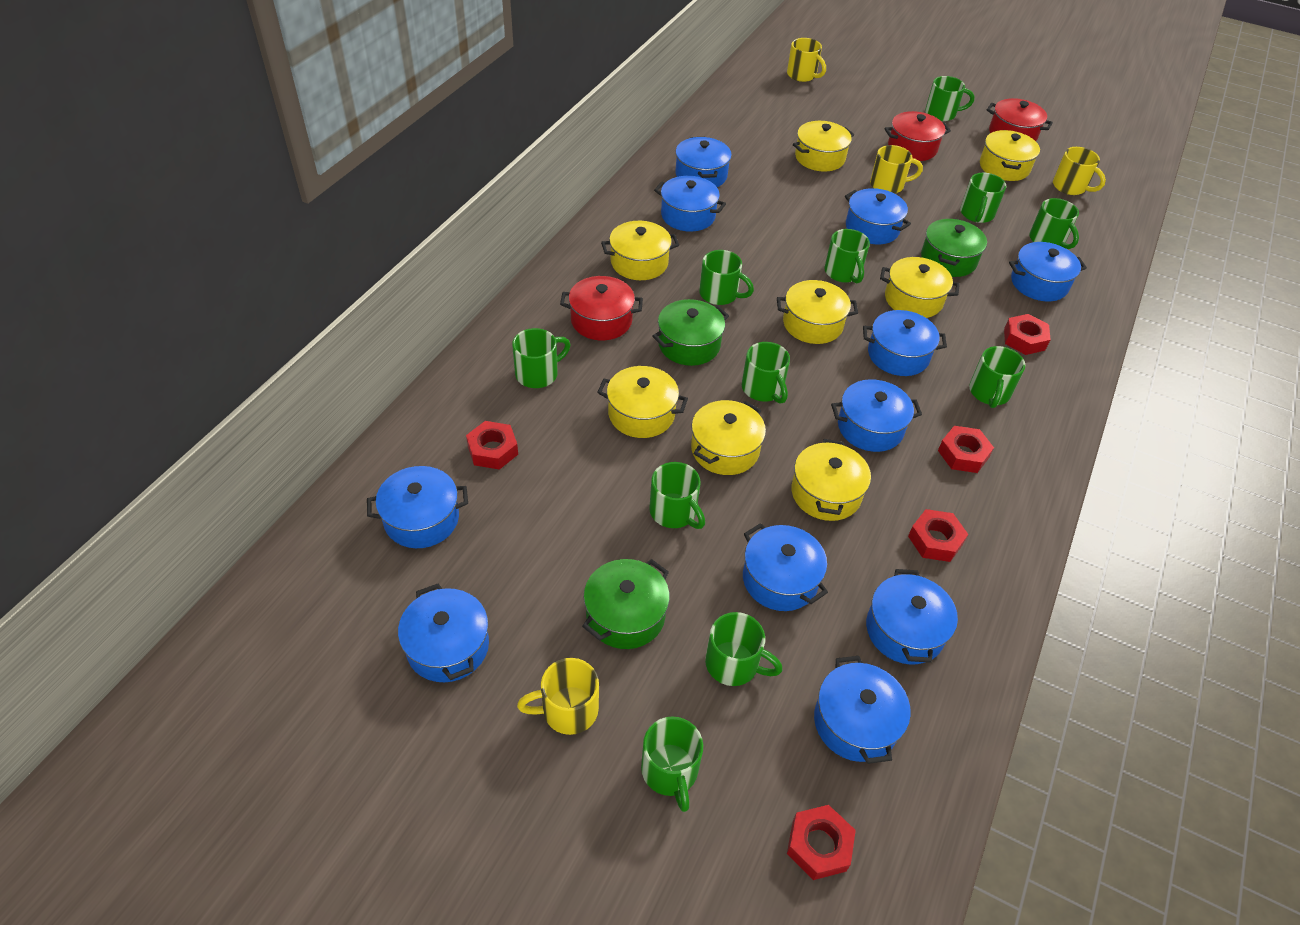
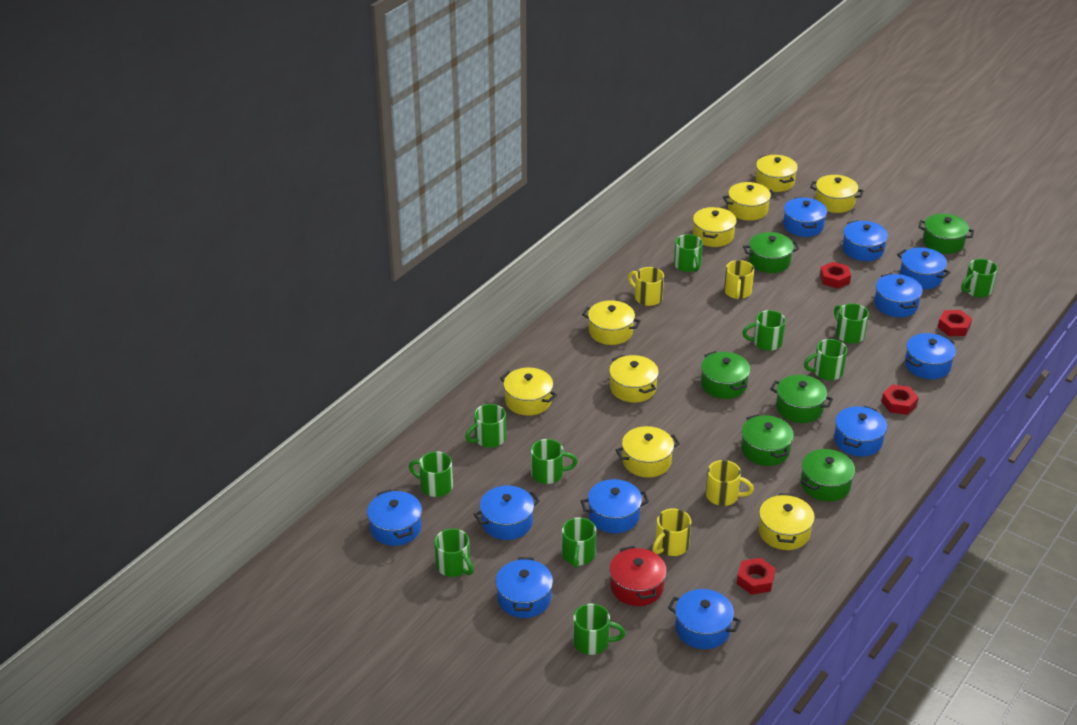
green pot: [582,559,670,649] [652,299,729,366] [921,218,987,277] = 3 -> [701,351,750,399] [741,414,794,466] [743,232,799,273] [770,375,833,423] [801,449,855,502] [918,214,974,254] = 6
red nut: [466,421,518,470] [787,805,856,880] [908,509,968,562] [938,426,994,473] [1004,314,1051,355] = 5 -> [737,558,776,595] [820,262,851,289] [881,385,919,415] [938,310,972,336] = 4
red pot: [560,276,643,340] [884,111,951,161] [987,98,1053,141] = 3 -> [609,546,667,606] = 1
yellow pot: [597,366,688,438] [601,221,679,280] [691,400,766,475] [777,280,858,344] [791,439,871,521] [793,121,854,172] [880,257,960,318] [980,130,1040,181] = 8 -> [500,368,557,416] [582,300,641,345] [609,355,659,403] [616,426,680,478] [693,207,737,247] [723,182,776,221] [756,155,798,192] [759,493,815,550] [810,175,864,213] = 9

